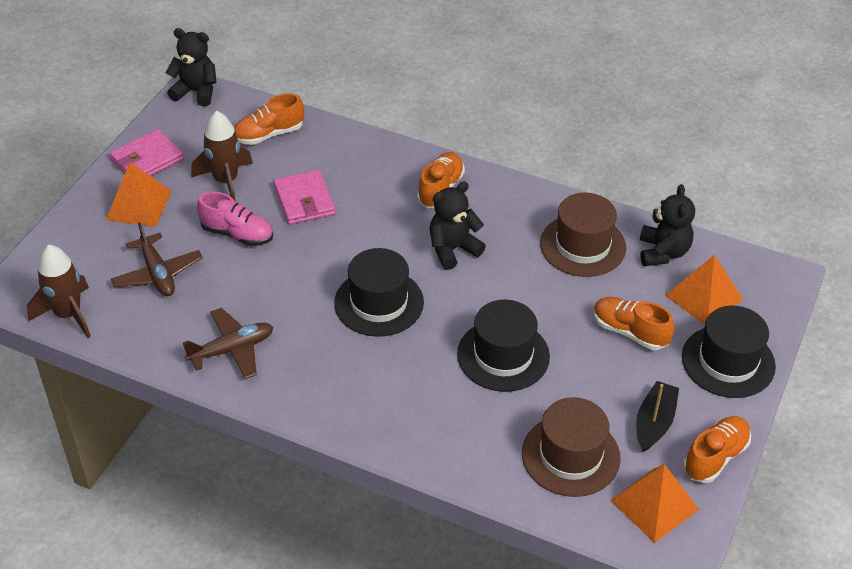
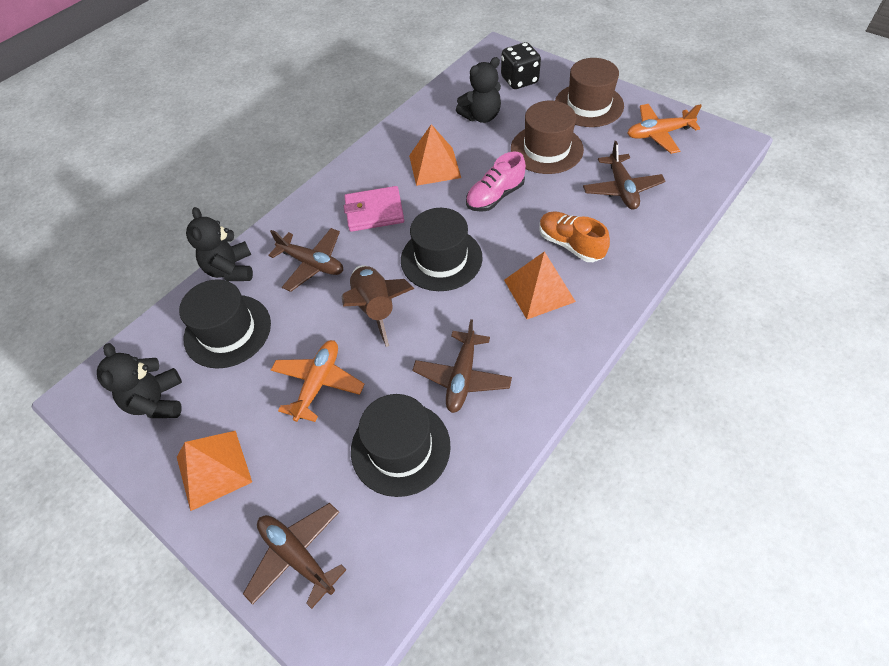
black boat: [636,381,679,452] = 1 -> none = 0
black dice: none = 0 -> [501,42,541,89] = 1
brown plane: [111,222,203,296] [183,308,273,379] = 2 -> [243,503,347,609] [268,228,343,292] [412,319,512,413] [583,141,665,210] = 4
brown rocket: [27,245,91,338] [191,111,253,202] = 2 -> [342,265,414,347] = 1
orange plane: none = 0 -> [271,340,365,422] [627,104,702,154] = 2
orange shoe: [234,93,304,145] [417,152,465,208] [593,297,675,350] [683,416,751,483] = 4 -> [539,211,610,262] = 1
pink wallet: [109,129,184,176] [274,170,336,225] = 2 -> [344,186,404,232] = 1

